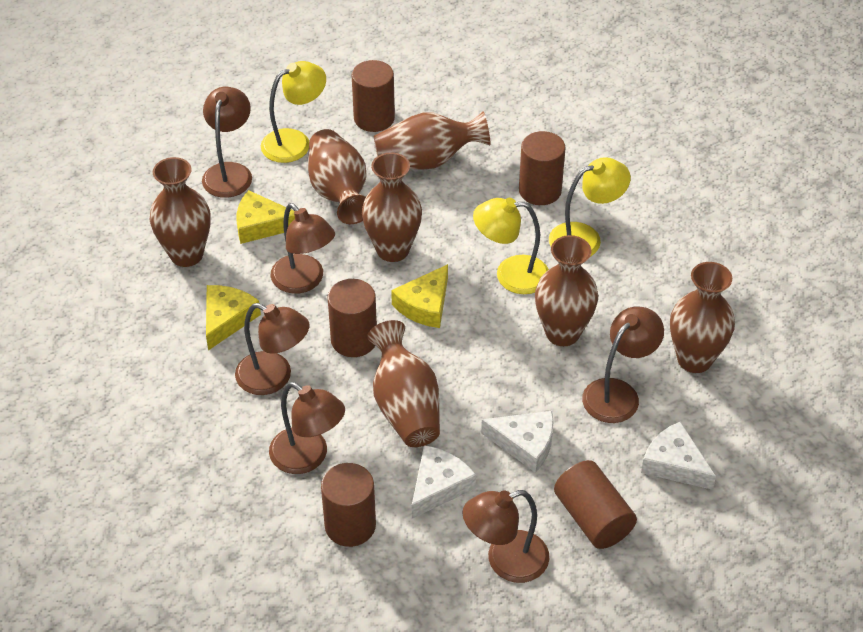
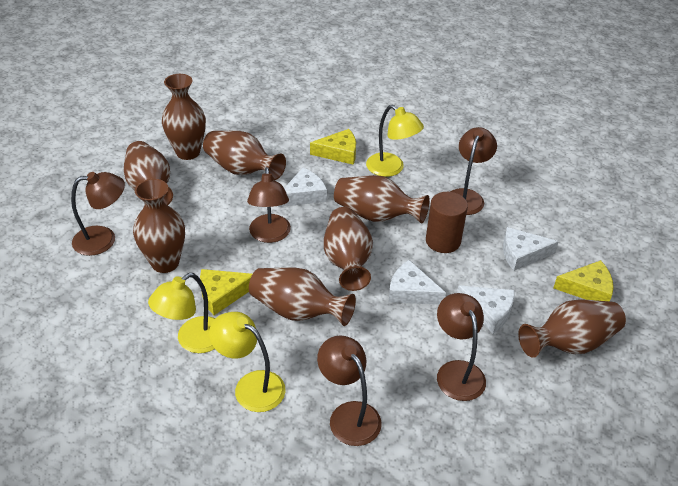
brown cylinder: [321,463,376,547] [328,279,377,357] [352,60,395,132] [519,131,566,205] [554,460,637,549] = 5 -> [426,192,468,253] = 1
brown lamp: [202,87,252,198] [235,303,309,395] [269,382,345,474] [271,203,335,294] [462,490,549,583] [582,307,664,423] = 6 -> [71,172,125,256] [247,167,291,243] [317,335,382,446] [437,293,486,401] [450,127,497,215] = 5
brown vase: [150,157,211,267] [308,129,367,224] [362,152,422,262] [367,320,440,447] [374,111,491,170] [535,235,598,346] [670,262,735,373] = 7 -> [124,141,173,205] [133,179,185,273] [162,74,206,160] [203,131,286,180] [249,267,356,326] [324,207,373,291] [334,175,430,224] [518,299,626,358] = 8
white cheese: [412,445,476,519] [481,411,554,473] [641,421,716,490] = 3 -> [278,168,327,207] [388,260,446,305] [457,285,515,334] [503,227,559,271] = 4

